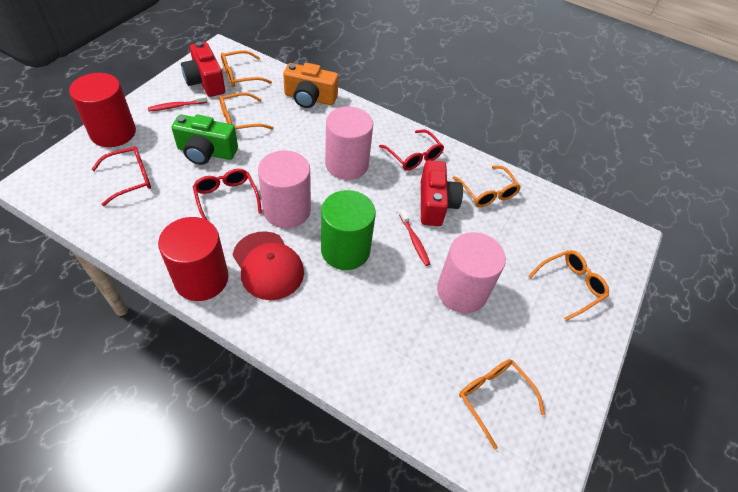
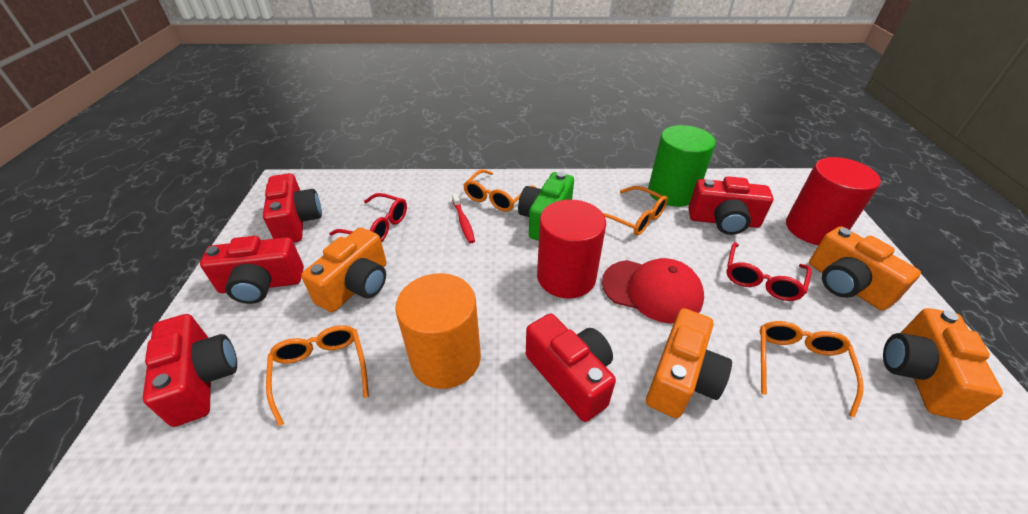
orange camera: [283,63,338,108] = 1 -> [301,227,387,312] [646,308,732,418] [809,226,921,311] [883,308,1003,420] = 4
orange cylinder: none = 0 -> [395,273,481,389] = 1
orange glasses: [219,92,274,130] [221,50,272,87] [452,165,521,207] [459,359,545,450] [528,250,609,321] = 5 -> [266,325,369,426] [463,169,536,212] [603,186,668,236] [760,321,864,417] = 4
pink cylinder: [258,150,311,228] [325,107,373,180] [437,232,506,313] = 3 -> none = 0
red camera: [181,41,225,97] [421,160,463,226] = 2 -> [143,314,237,427] [200,236,304,304] [263,173,322,243] [526,314,616,422] [688,176,773,235] = 5
red glasses: [91,146,151,206] [192,169,262,220] [379,130,444,171] = 3 -> [329,193,407,242] [726,242,811,301] = 2
red toothbrush: [148,95,207,111] [399,210,430,266] = 2 -> [452,193,475,243] = 1

